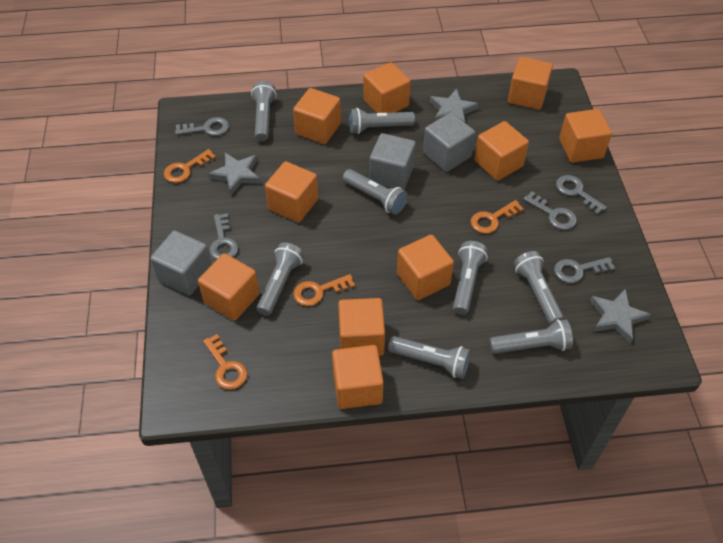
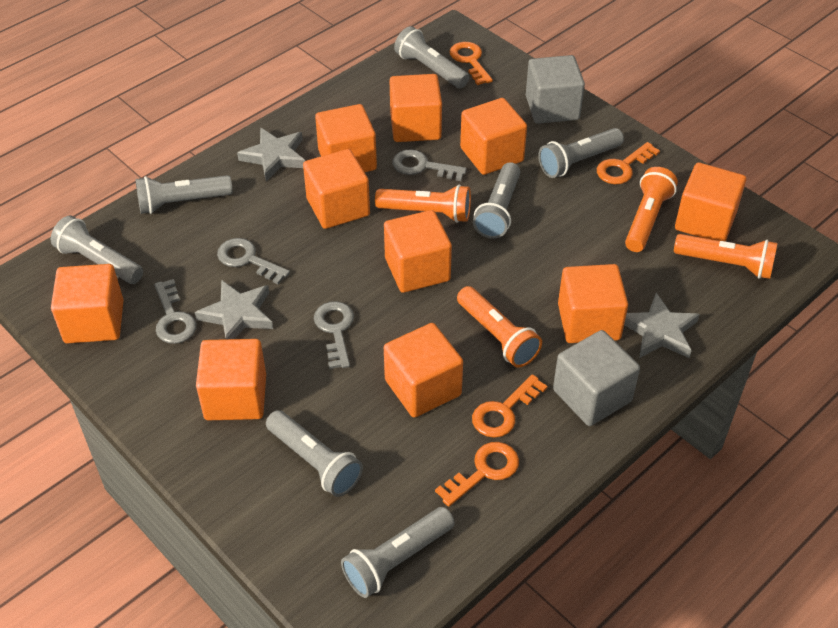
grey cube: [150,230,212,296] [369,133,416,190] [423,113,475,172] = 3 -> [526,55,585,124] [553,330,640,426] = 2
grey flashlight: [251,81,276,141] [257,242,304,316] [342,169,408,215] [349,108,415,134] [388,336,471,379] [453,241,488,315] [489,320,573,354] [513,251,564,325] = 8 -> [51,215,143,284] [135,175,233,214] [266,410,363,497] [341,507,455,598] [394,26,469,88] [473,162,520,239] [538,128,624,178] = 7
grey key: [175,117,229,136] [209,213,238,260] [523,191,577,230] [554,257,615,283] [556,175,607,214] = 5 -> [154,279,197,344] [217,238,290,284] [314,301,354,369] [392,149,467,181] = 4
orange flashlight: none = 0 -> [375,185,471,223] [457,286,542,368] [625,167,678,252] [674,234,778,279] = 4

